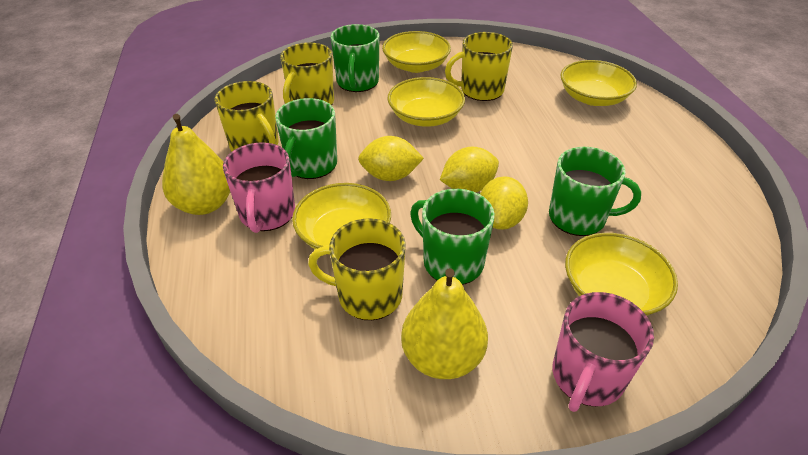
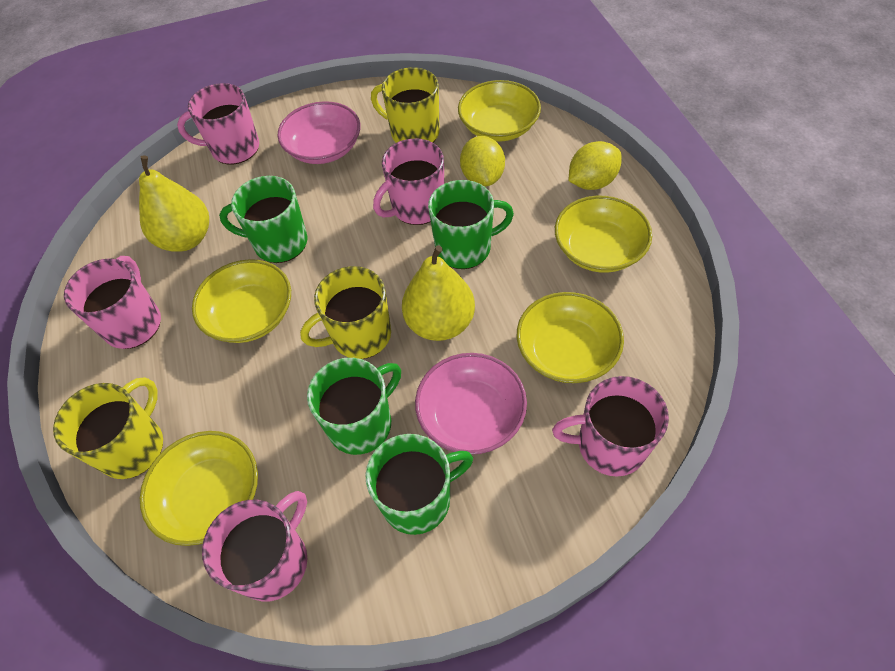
pink bowl: none = 0 -> [277,101,360,164] [415,353,527,455] = 2
pink mug: [223,142,295,233] [552,292,654,412] = 2 -> [64,256,161,349] [177,83,259,165] [202,491,307,602] [373,138,444,225] [552,376,669,477] = 5
yellow lemon: [358,136,424,181] [440,147,499,192] [480,176,528,230] = 3 -> [460,136,505,187] [569,141,622,190] = 2
yellow mug: [214,81,279,151] [280,42,334,105] [308,218,406,320] [445,32,513,101] = 4 -> [53,377,163,479] [300,266,391,359] [371,67,440,143] = 3

